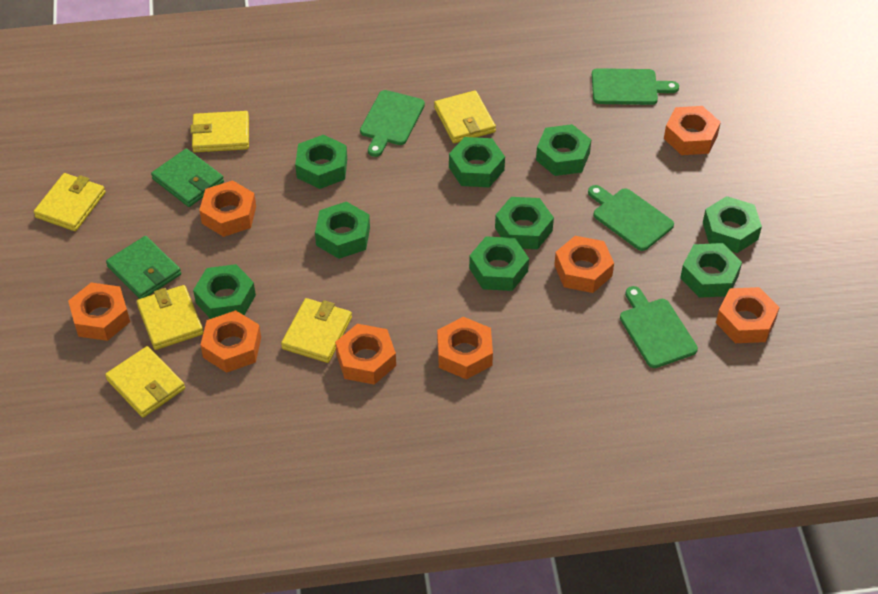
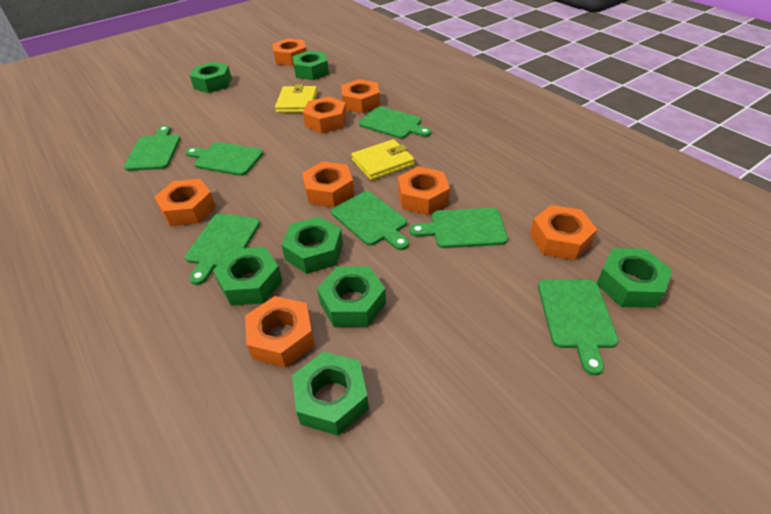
green cutting board: [360,90,425,157] [588,185,674,251] [592,68,679,105] [620,286,698,368] = 4 -> [124,125,180,171] [185,142,263,176] [185,213,260,285] [331,191,409,250] [359,106,431,139] [410,208,508,248] [538,280,619,375] = 7
green nut: [193,264,256,319] [295,135,347,189] [315,202,370,259] [449,137,505,187] [469,236,529,291] [495,197,554,249] [536,124,591,176] [680,243,742,298] [703,196,762,253] = 9 -> [190,62,232,93] [213,247,283,306] [281,216,343,274] [292,352,369,436] [293,51,329,80] [317,266,386,327] [597,248,672,308] = 7
green wallet: [106,236,181,299] [151,148,224,207] = 2 -> none = 0
yellow wallet: [34,173,106,231] [105,346,185,417] [137,285,204,350] [190,111,249,152] [281,298,352,363] [434,90,496,143] = 6 -> [275,84,317,113] [351,139,415,181] = 2

